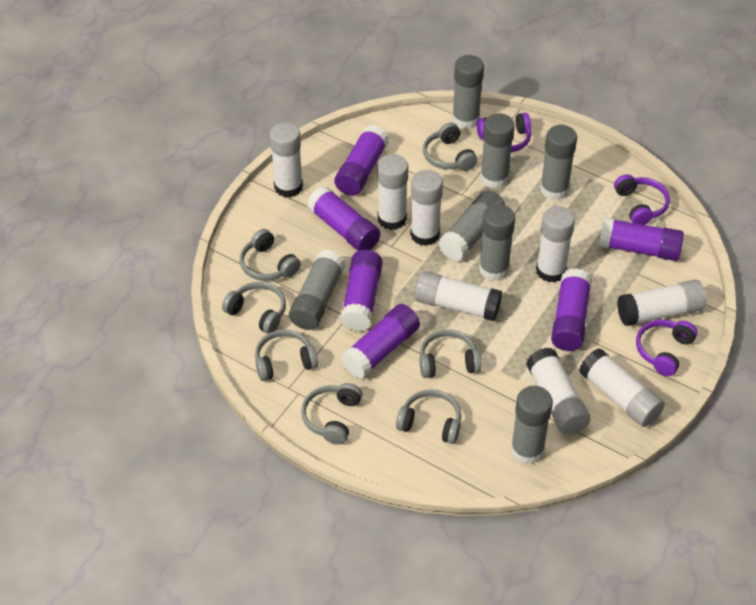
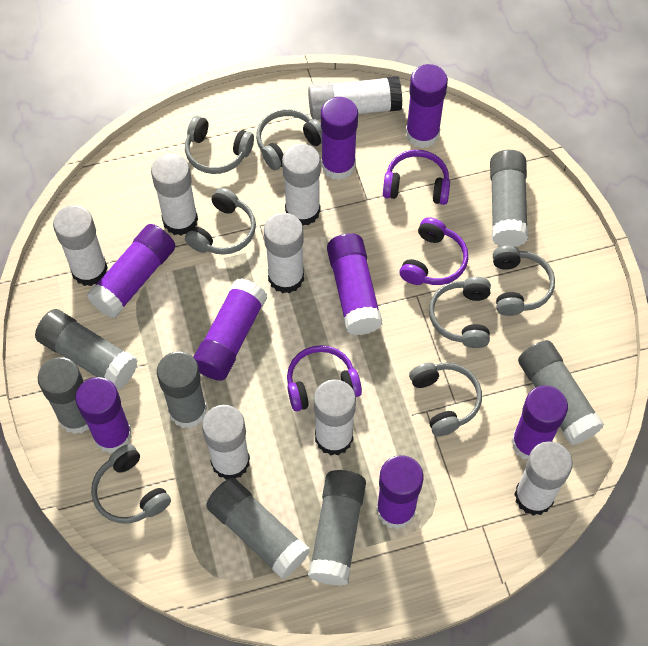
purple glue stick: [307,186,380,251] [335,125,389,196] [340,250,383,331] [341,304,420,379] [551,268,592,351] [599,217,684,261] = 6 -> [75,377,132,453] [87,224,175,318] [193,278,267,381] [321,97,358,180] [327,233,383,335] [376,455,424,529] [406,64,448,148] [511,385,568,460] = 8

